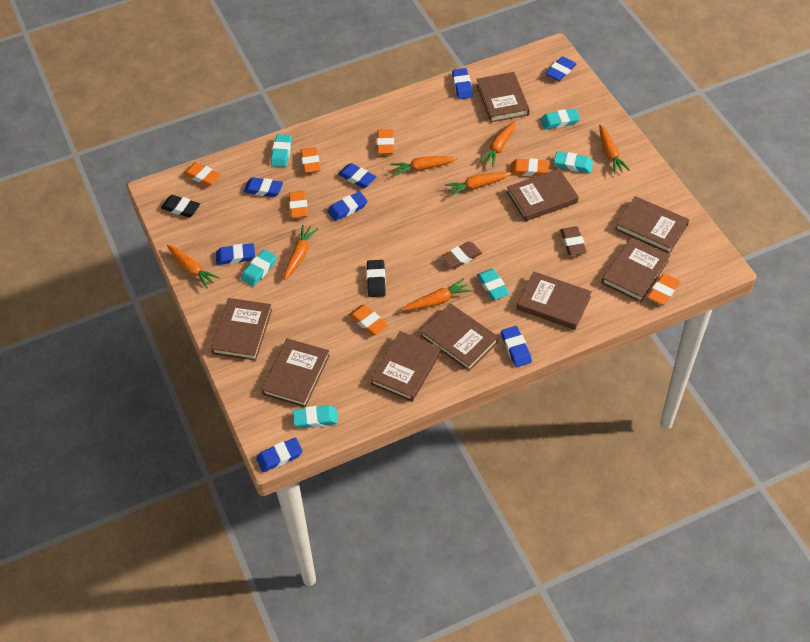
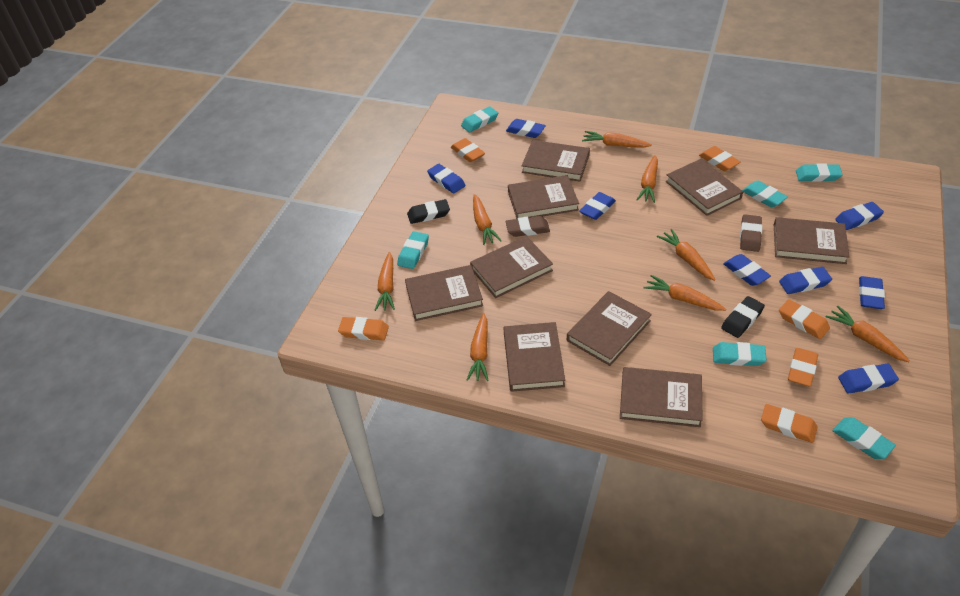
orange carrot: [167,245,220,288] [284,225,318,280] [391,156,458,176] [402,278,472,311] [445,172,512,197] [479,120,516,167] [599,124,630,174] = 7 -> [375,252,395,311] [467,313,489,381] [473,194,502,245] [582,131,652,148] [637,155,658,203] [644,275,726,311] [657,229,715,281] [826,306,910,362] = 8
orange eraser: [184,162,221,187] [289,191,308,218] [300,147,321,173] [349,305,388,336] [377,129,394,154] [510,158,549,176] [647,274,680,305] = 7 -> [338,317,389,340] [451,138,485,162] [699,146,740,171] [761,404,818,443] [779,299,830,339] [788,348,818,386] = 6

